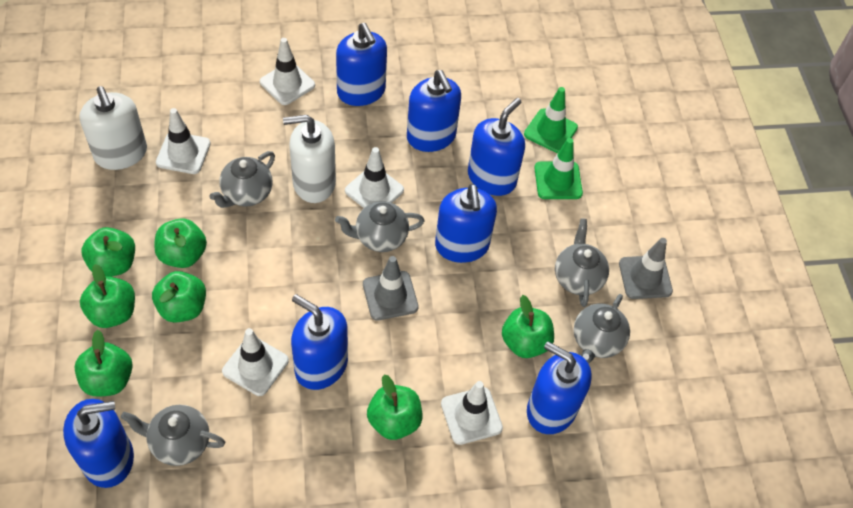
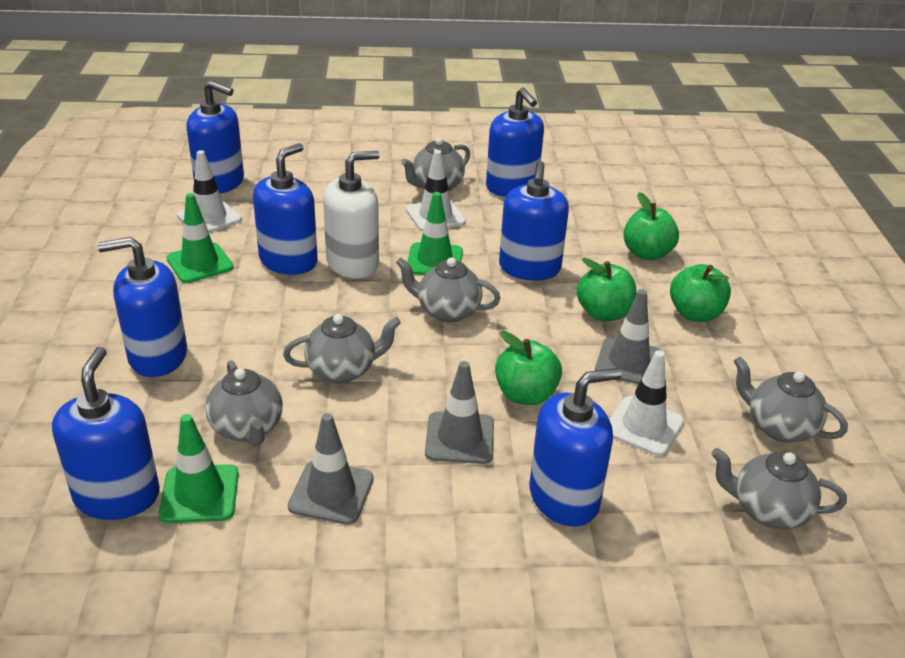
green apple: [75,330,133,397] [80,264,135,328] [82,227,135,277] [152,271,206,323] [154,218,207,268] [367,375,422,440] [502,295,554,358] = 7 -> [495,331,562,405] [577,258,636,321] [623,192,679,260] [670,264,731,322] = 4
green traffic cone: [524,87,578,153] [534,138,583,199] = 2 -> [159,414,239,523] [166,193,234,283] [407,192,463,275] = 3
grey teapot: [121,405,225,466] [209,151,275,208] [335,201,424,252] [555,218,609,307] [574,294,630,363] = 5 -> [205,360,283,446] [283,314,401,383] [396,257,501,322] [401,137,470,191] [711,448,847,529] [734,357,848,443] = 6
grey traffic cone: [363,256,419,321] [619,238,673,299] = 2 -> [288,413,374,525] [425,361,494,464] [595,289,661,385] = 3
white soap dispenser: [80,86,147,170] [283,115,336,203] = 2 -> [323,151,379,278] = 1
white traffic cone: [156,108,211,174] [222,328,289,396] [260,38,315,105] [345,147,404,208] [441,381,503,445] = 5 -> [177,150,242,233] [406,150,466,232] [609,350,684,456] = 3

